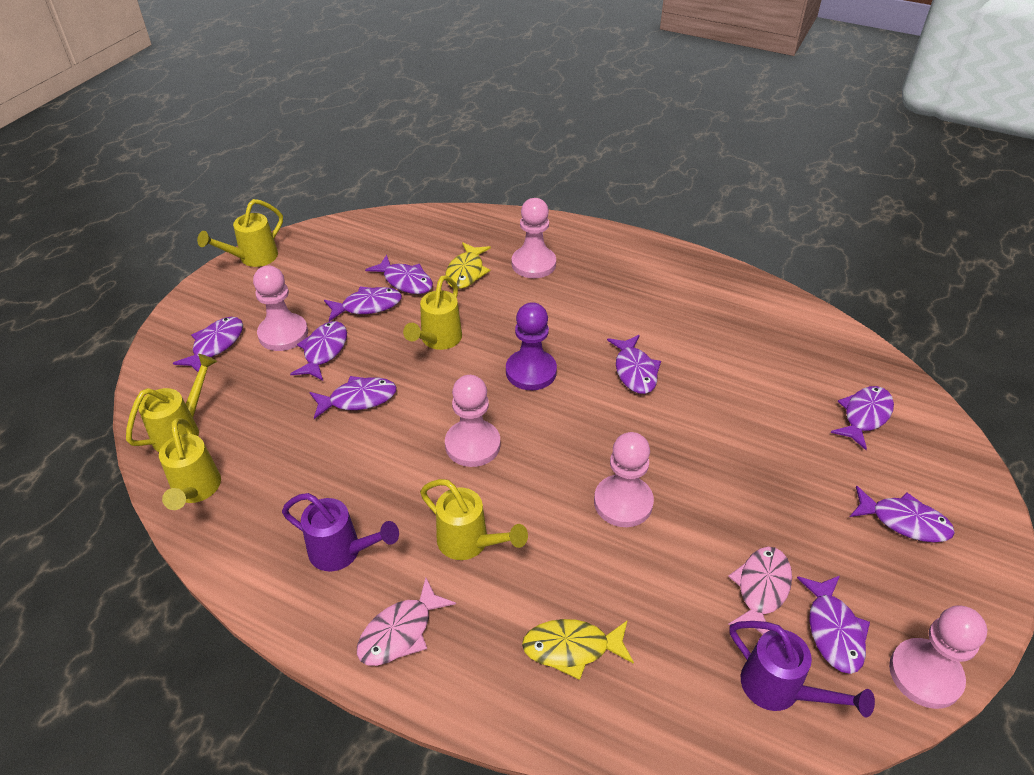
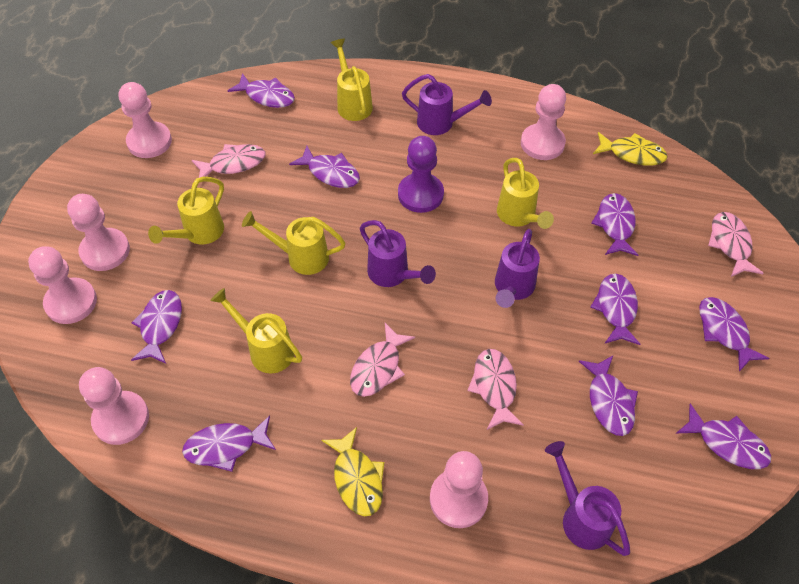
pink fish: [357,578,456,666] [728,547,792,634] = 2 -> [192,144,265,178] [350,323,415,397] [467,349,524,430] [708,212,764,277] = 4
pink pawn: [253,266,308,351] [445,375,500,467] [512,198,556,278] [594,432,654,527] [889,605,987,709] = 5 -> [28,246,97,324] [67,194,130,271] [79,367,149,445] [119,82,172,158] [430,451,488,528] [521,84,566,160] = 6
purple watering can: [282,493,399,571] [730,621,875,717] = 2 -> [360,220,436,287] [402,74,492,135] [495,229,540,308] [545,441,630,556] = 4

